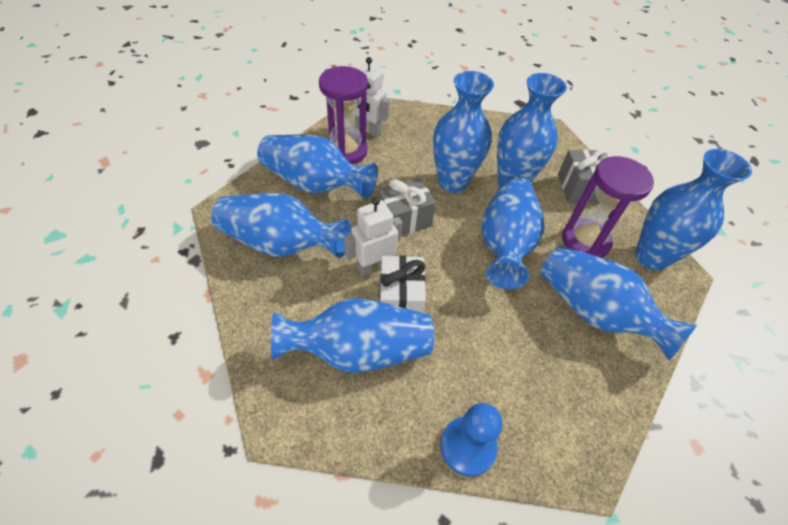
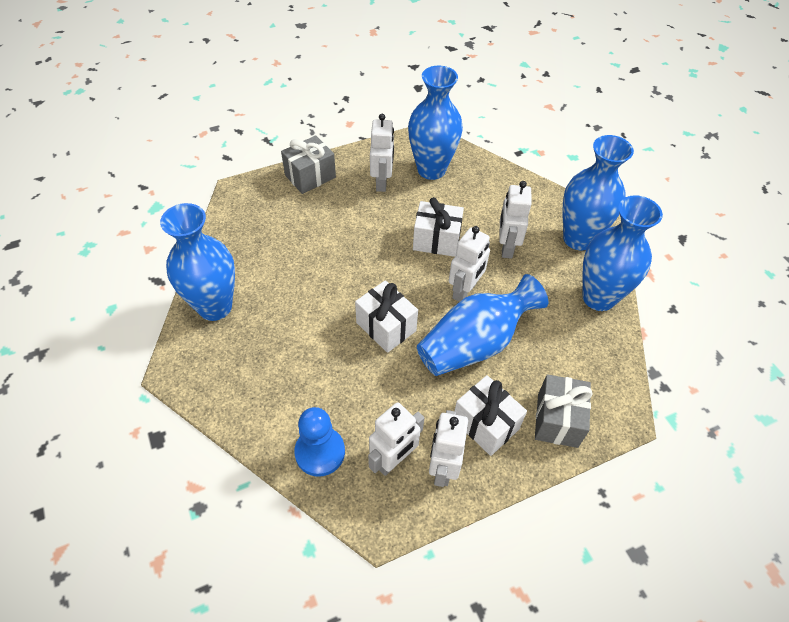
blue vase: [211,193,350,258] [257,135,378,199] [271,298,434,373] [433,71,494,193] [481,175,545,289] [497,73,567,186] [540,245,697,361] [635,149,752,270] = 8 -> [160,203,235,321] [408,66,463,180] [417,274,548,376] [563,135,634,250] [582,195,663,311] = 5
purple hourglass: [319,66,368,165] [562,156,654,258] = 2 -> none = 0
white gift: [379,255,426,313] = 1 -> [355,280,418,353] [413,197,464,257] [455,375,527,456] = 3
white robot: [344,197,402,276] [351,57,390,137] = 2 -> [368,402,424,476] [370,114,394,192] [429,410,468,487] [449,226,490,302] [499,181,532,259] = 5

